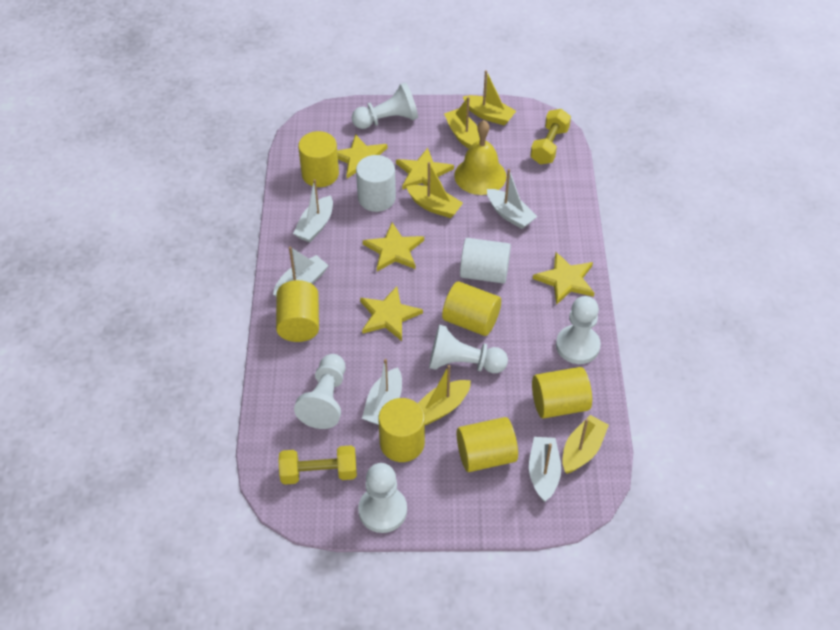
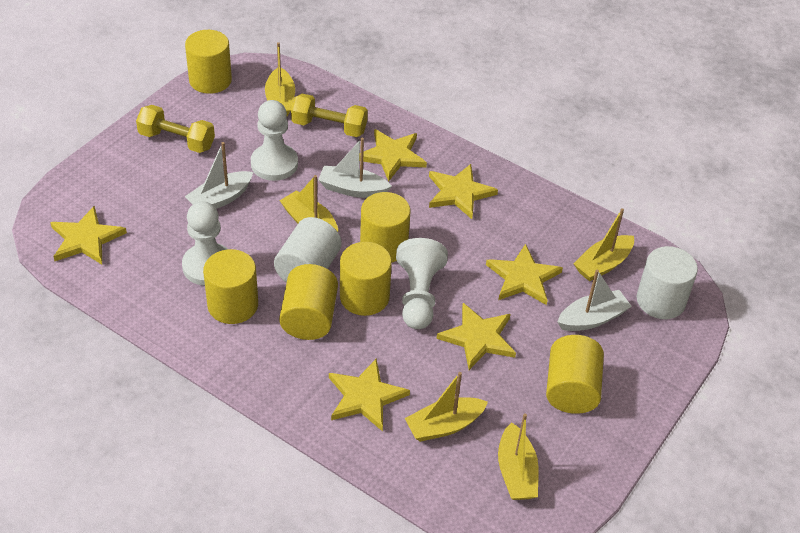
white boat: [273,246,329,296] [293,179,333,242] [362,359,402,425] [487,169,537,229] [529,437,561,502] = 5 -> [185,142,253,209] [318,138,392,198] [557,270,632,331] = 3
white pawn: [294,354,345,429] [352,82,418,129] [358,463,407,533] [429,325,508,373] [556,296,601,364] = 5 -> [182,201,228,286] [251,100,298,181] [396,238,448,329] = 3
yellow bell: [454,120,506,195] = 1 -> none = 0
yellow star: [337,134,387,178] [360,286,423,341] [363,223,424,271] [396,148,454,190] [533,252,594,305] = 5 -> [50,206,127,264] [329,358,410,431] [359,129,427,182] [429,164,498,219] [436,303,516,370] [486,244,563,305] = 6

